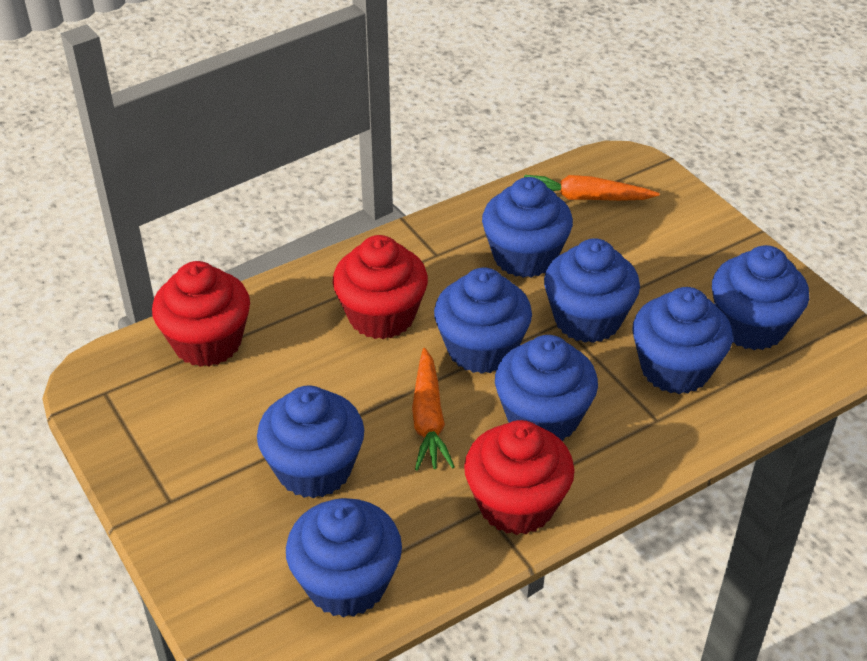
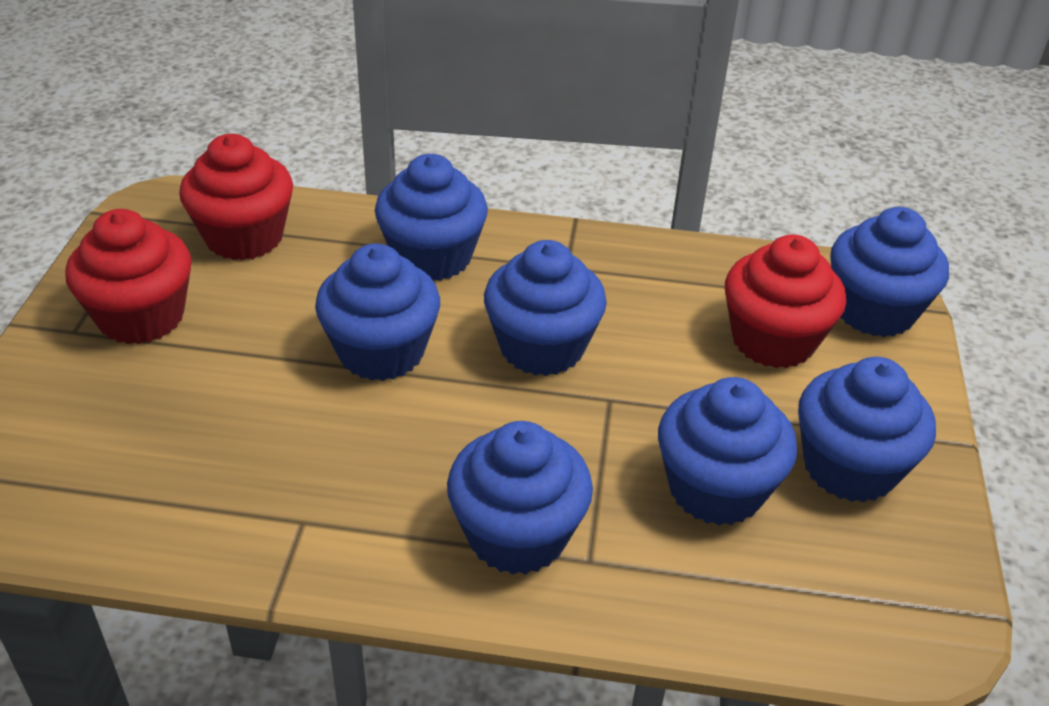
blue cupcake: [257,386,364,499] [286,498,402,618] [434,267,532,374] [482,177,573,278] [495,335,598,441] [544,238,640,343] [632,287,733,394] [712,245,809,350] = 8 -> [315,243,440,381] [375,154,488,281] [447,421,593,575] [484,240,607,376] [658,377,797,525] [798,357,936,502] [830,207,949,337] = 7
orange carrot: [412,348,455,471] [524,175,659,201] = 2 -> none = 0

